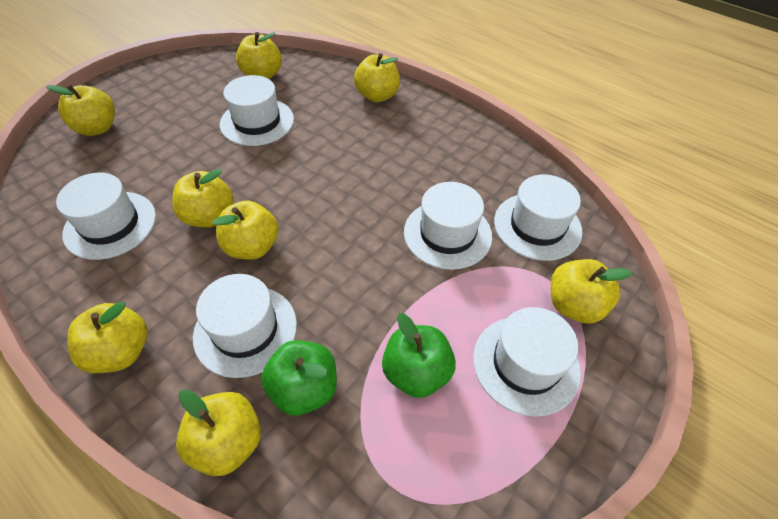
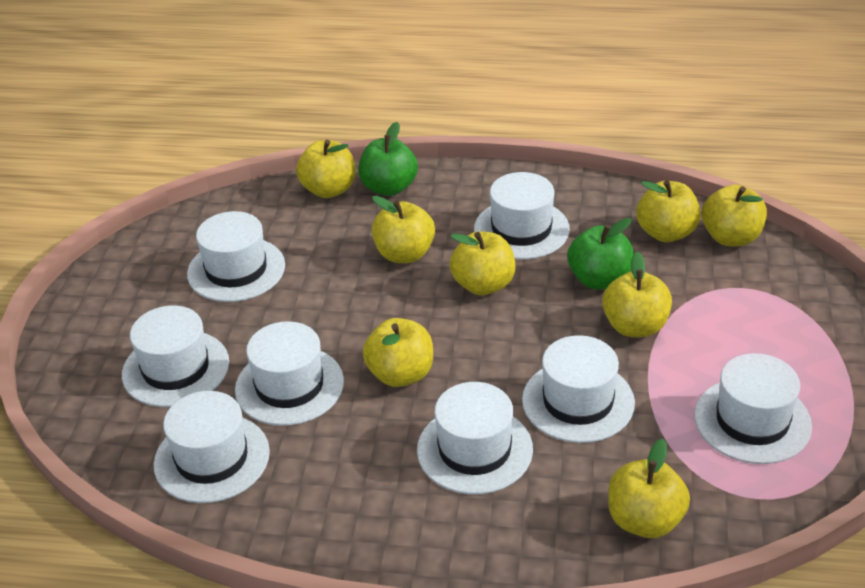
white hat: [56,173,156,260] [193,274,297,378] [220,75,294,146] [404,182,492,270] [473,307,581,417] [494,174,583,261] = 6 -> [122,305,229,407] [154,391,270,503] [187,211,285,302] [235,321,344,426] [417,382,533,494] [474,172,570,260] [522,335,635,443] [694,353,812,464] = 8

